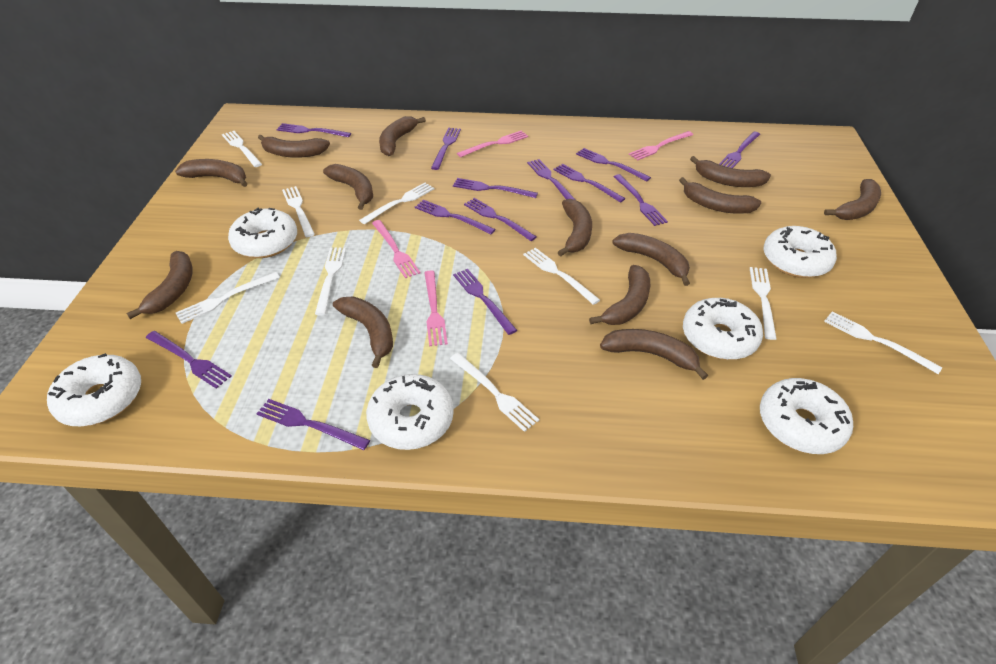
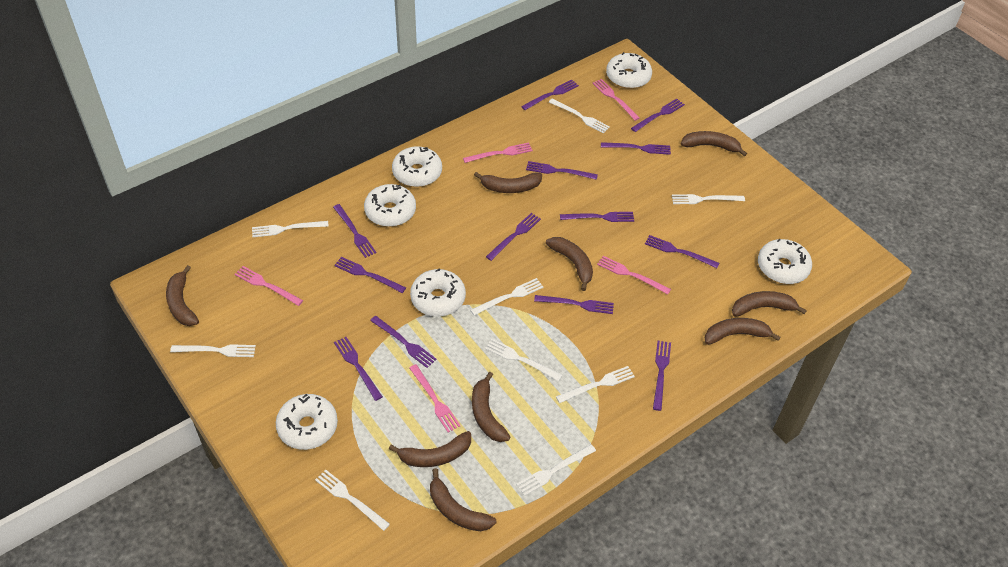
brown banana: [127,251,193,319] [175,159,247,187] [258,135,330,158] [323,164,373,210] [333,296,393,368] [379,116,426,156] [558,199,592,256] [589,265,650,325] [600,329,708,380] [612,233,690,286] [679,177,761,214] [690,156,771,187] [824,179,881,220] = 13 -> [166,265,199,326] [389,431,471,467] [430,468,497,531] [472,372,510,442] [474,172,542,193] [546,237,593,291] [681,131,747,157] [705,318,780,345] [732,291,807,317] = 9
pink fork: [372,220,420,278] [424,271,448,346] [457,131,528,157] [629,131,693,160] = 4 -> [234,266,303,306] [409,364,460,432] [463,143,533,163] [592,79,640,121] [597,256,671,294] = 5

